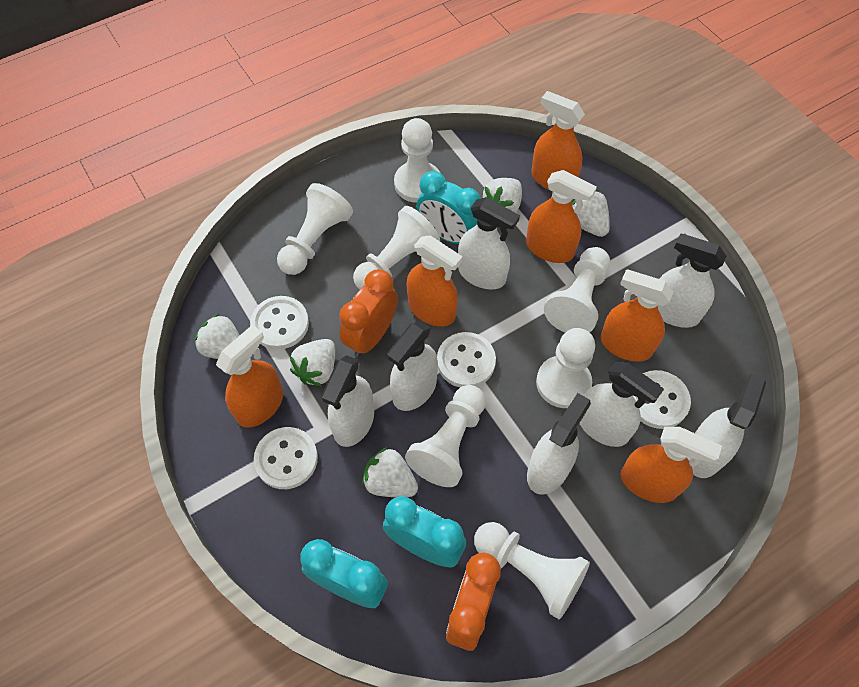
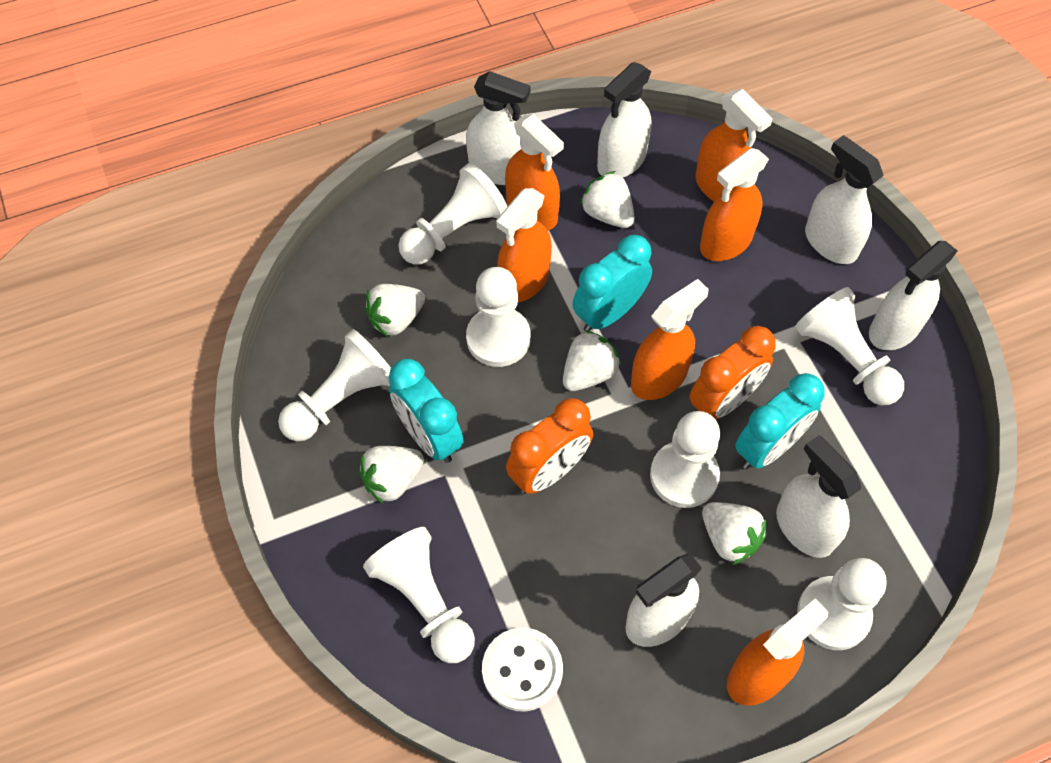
white button: [250,296,309,350] [254,427,318,489] [437,332,496,387] [633,370,691,429] = 4 -> [482,628,563,712] = 1
white spray bottle: [321,355,374,447] [387,321,438,411] [458,197,520,290] [527,393,591,495] [579,361,664,447] [658,233,726,328] [687,374,766,478] = 7 -> [466,71,531,185] [597,62,651,178] [625,554,702,647] [776,435,861,558] [805,135,884,264] [869,241,957,350] = 6

